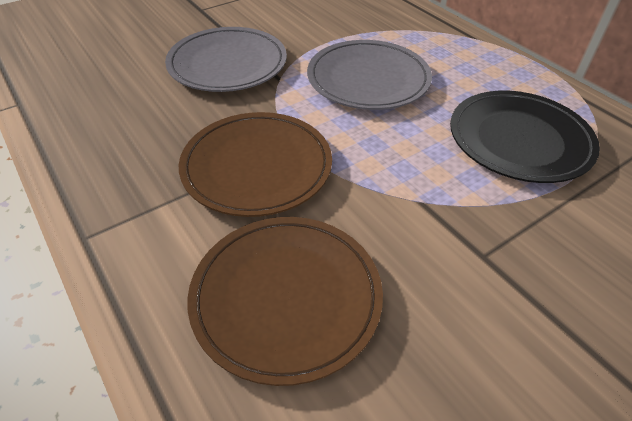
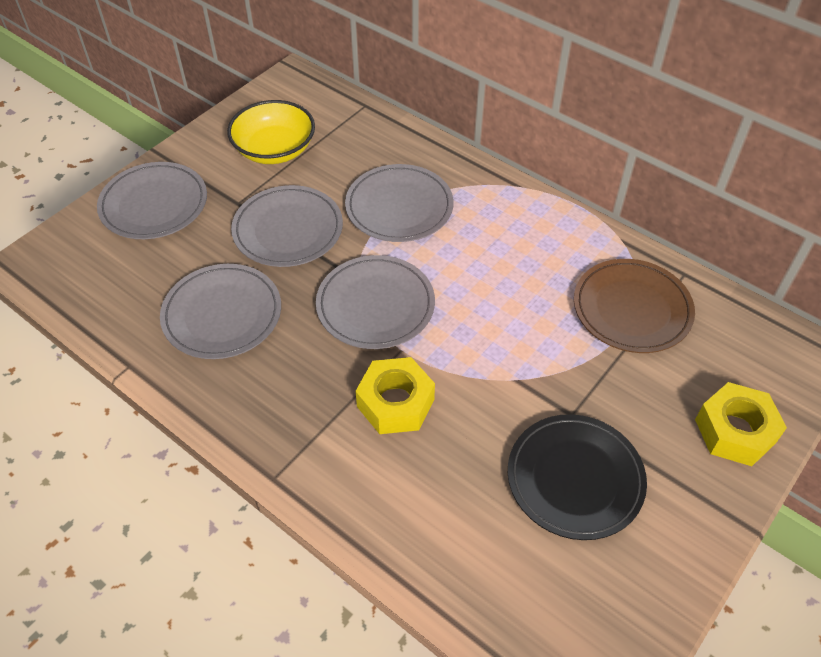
brown plate: [179,112,332,217] [187,217,383,386] = 2 -> [574,259,695,353] = 1
grey plate: [165,27,287,92] [307,40,432,110] = 2 -> [97,162,207,239] [160,264,281,359] [231,185,343,267] [316,255,435,349] [345,164,453,242] = 5
yellow bowl: none = 0 -> [227,100,315,164] = 1
yellow nut: none = 0 -> [355,357,435,434] [695,382,787,466] = 2

